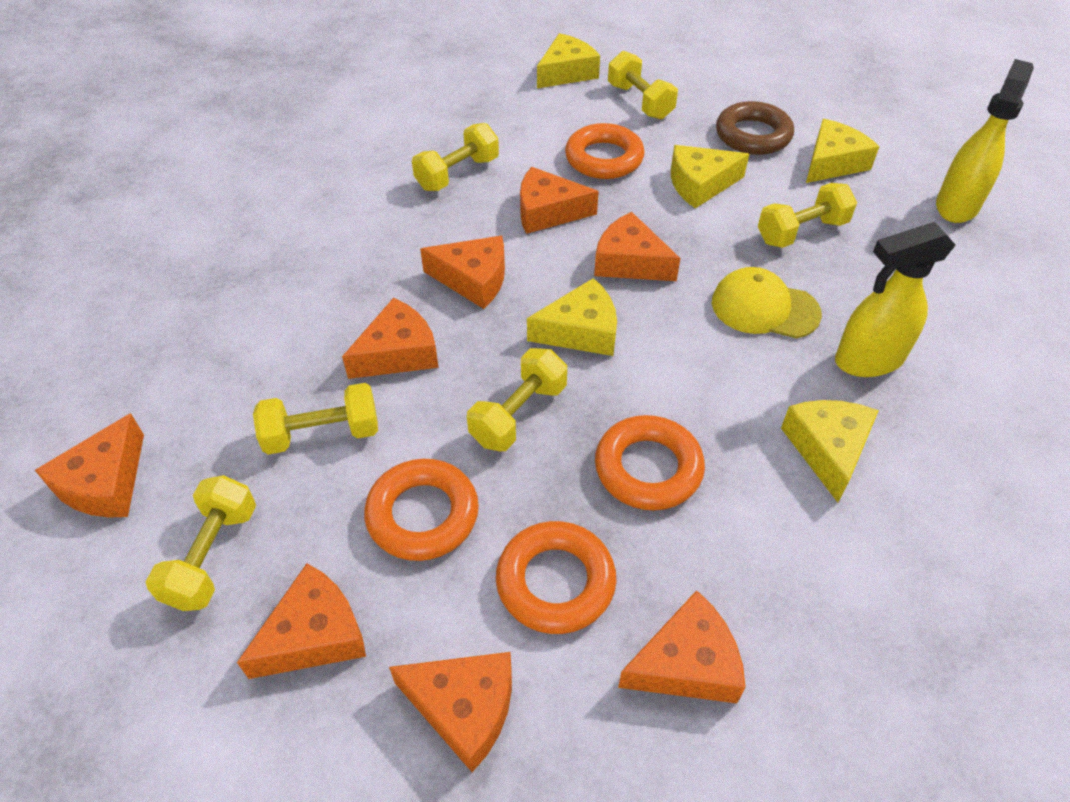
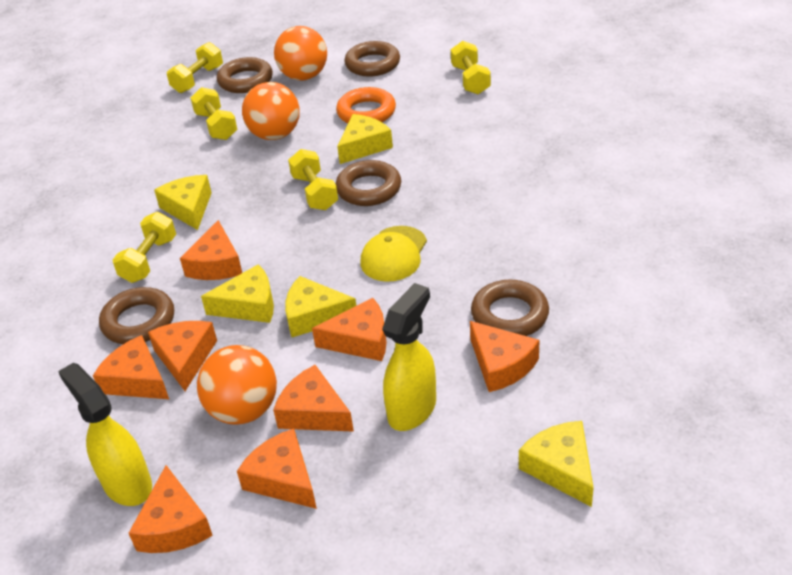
brown ring: [716,101,794,155] = 1 -> [99,287,174,344] [217,57,273,93] [336,160,401,206] [344,41,400,77] [471,279,549,336] = 5
orange ball: none = 0 -> [197,345,277,425] [242,82,300,140] [274,26,327,81] = 3
orange ring: [364,459,479,561] [496,521,616,634] [565,123,645,179] [595,415,705,511] = 4 -> [336,87,396,123] = 1
yellow dumbbell: [145,475,256,611] [253,383,378,455] [412,123,499,191] [467,348,567,451] [608,51,678,120] [758,183,857,248] = 6 -> [113,212,176,283] [167,42,223,93] [191,87,237,140] [288,149,338,210] [451,41,491,94] = 5

